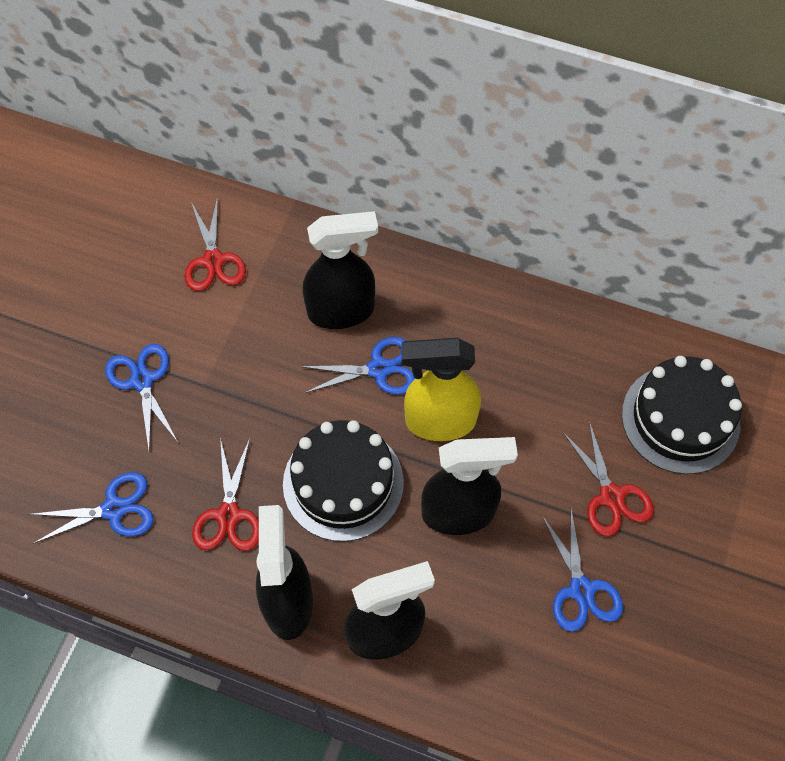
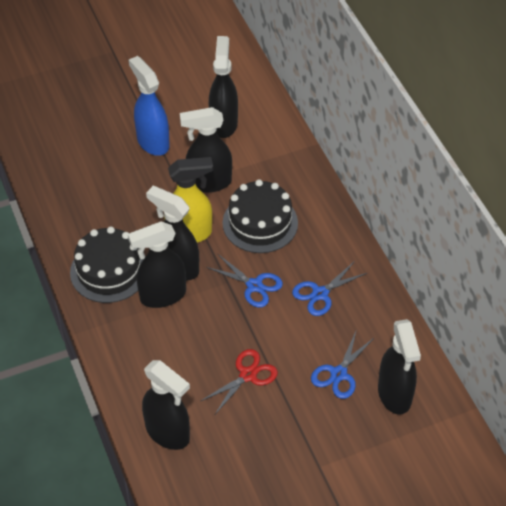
black spray bottle: [256,505,313,640] [303,211,378,329] [344,561,435,660] [421,437,518,535] = 4 -> [128,221,186,308] [142,360,190,450] [146,186,199,280] [180,107,232,193] [209,36,238,138] [378,319,421,414] = 6
blue scissors: [29,472,154,544] [105,344,178,449] [300,337,415,395] [541,509,623,632] = 4 -> [206,254,283,308] [292,261,367,316] [311,329,375,399] = 3
blue spray bottle: none = 0 -> [129,56,170,156] = 1
red scissors: [184,196,246,291] [192,438,259,551] [562,421,654,536] = 3 -> [201,349,278,414] = 1

